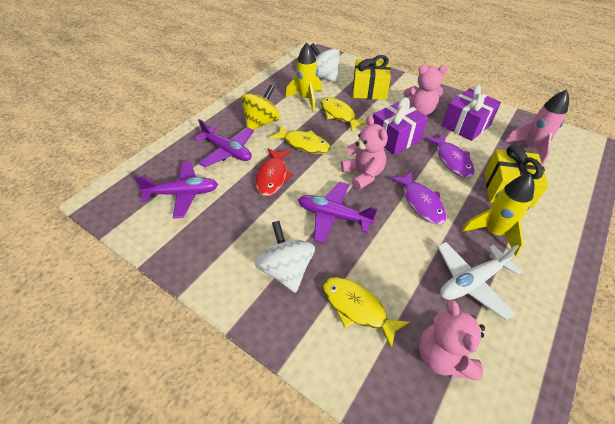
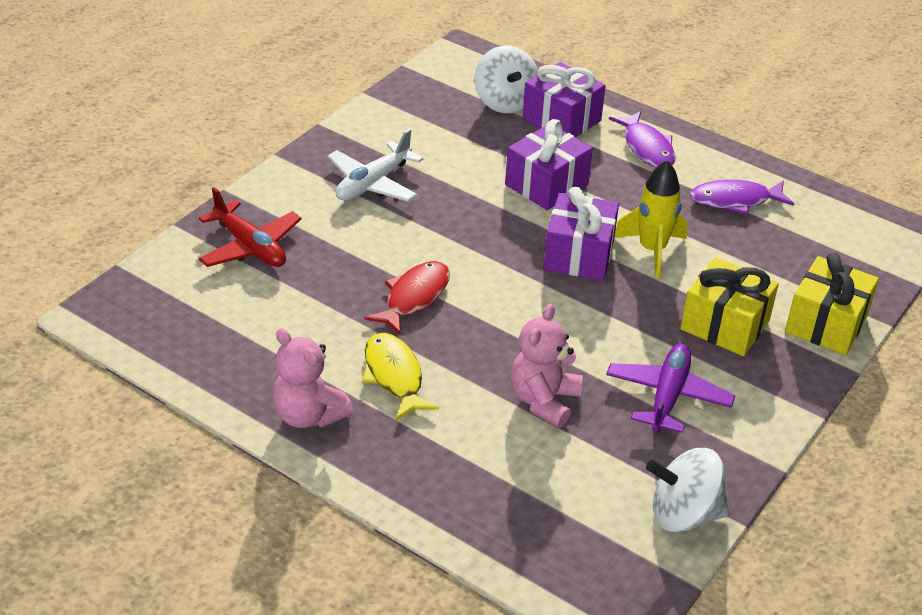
pink rocket: [505,90,569,166] = 1 -> none = 0
pink teddy bear: [341,116,388,190] [403,65,448,116] [419,299,485,381] = 3 -> [272,328,354,428] [511,304,583,428] = 2
purple gift: [373,97,428,155] [442,85,501,141] = 2 -> [505,119,593,210] [522,62,606,138] [543,187,619,280] = 3
purple plane: [134,161,218,219] [194,119,254,167] [298,182,378,243] = 3 -> [606,344,735,433] = 1
red plane: none = 0 -> [199,187,302,267] = 1
yellow fish: [269,125,331,154] [321,97,367,131] [323,277,410,349] = 3 -> [362,333,439,420] = 1
yellow rocket: [286,43,322,112] [462,174,534,256] = 2 -> [614,160,688,278] = 1
yellow spinning top: [241,84,280,130] = 1 -> none = 0

